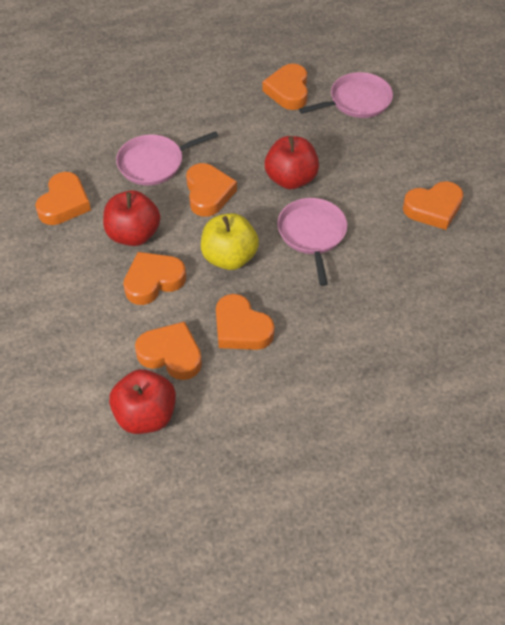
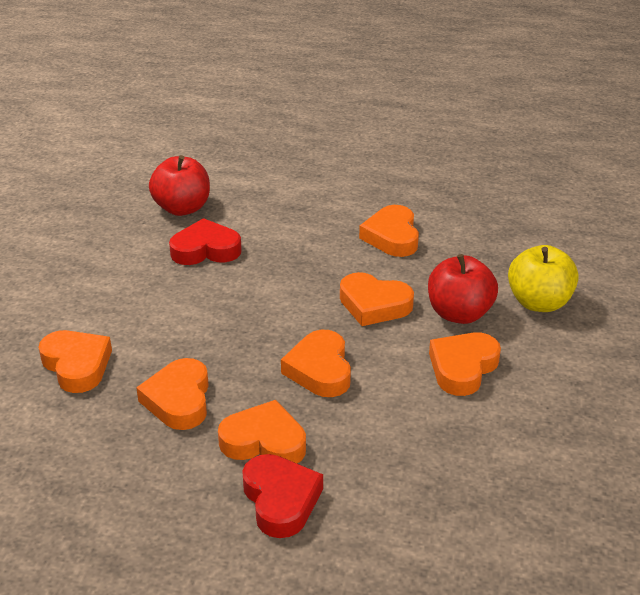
pink pan: [116,131,218,185] [277,198,347,286] [299,72,393,118] = 3 -> none = 0
red apple: [103,190,161,246] [109,369,176,434] [265,136,319,189] = 3 -> [149,155,210,216] [428,254,498,324] = 2
red heart: none = 0 -> [169,218,242,265] [242,454,323,538] = 2

